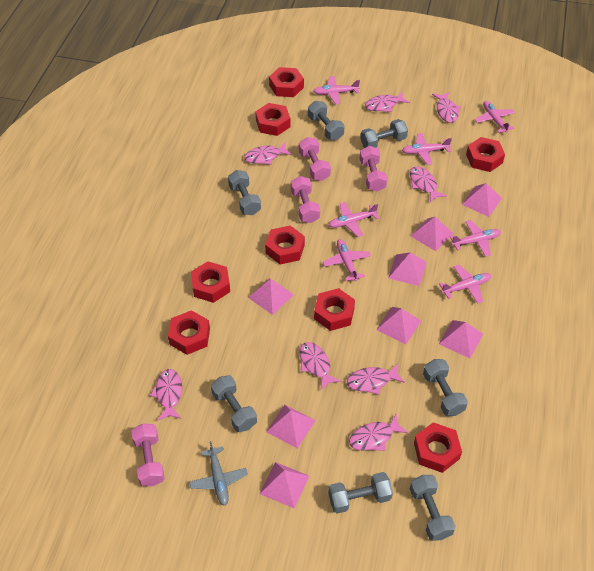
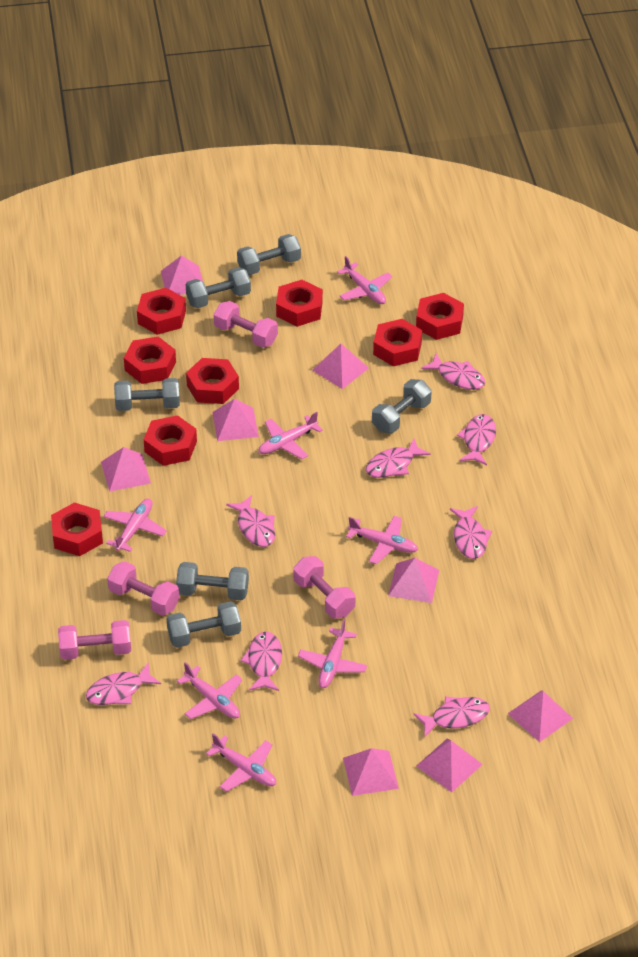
grey dumbbell: [211,375,257,432] [228,170,261,215] [308,101,345,140] [328,472,393,514] [360,119,408,148] [410,475,455,541] [423,359,468,416] = 7 -> [114,378,180,411] [167,601,241,648] [176,562,249,601] [186,267,251,308] [237,234,301,275] [372,379,432,433] = 6
grey plane: [189,441,248,506] = 1 -> none = 0

